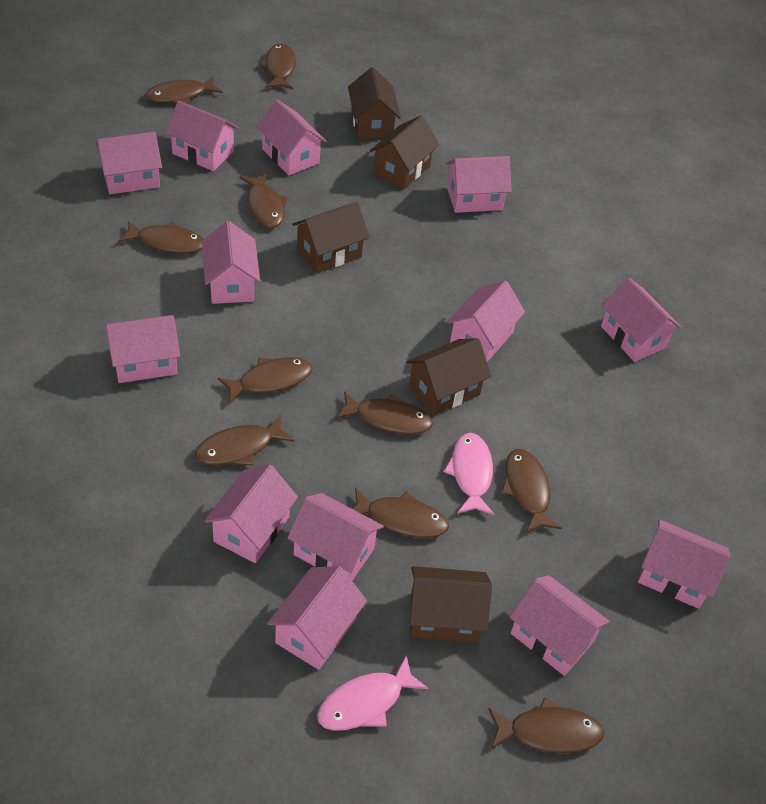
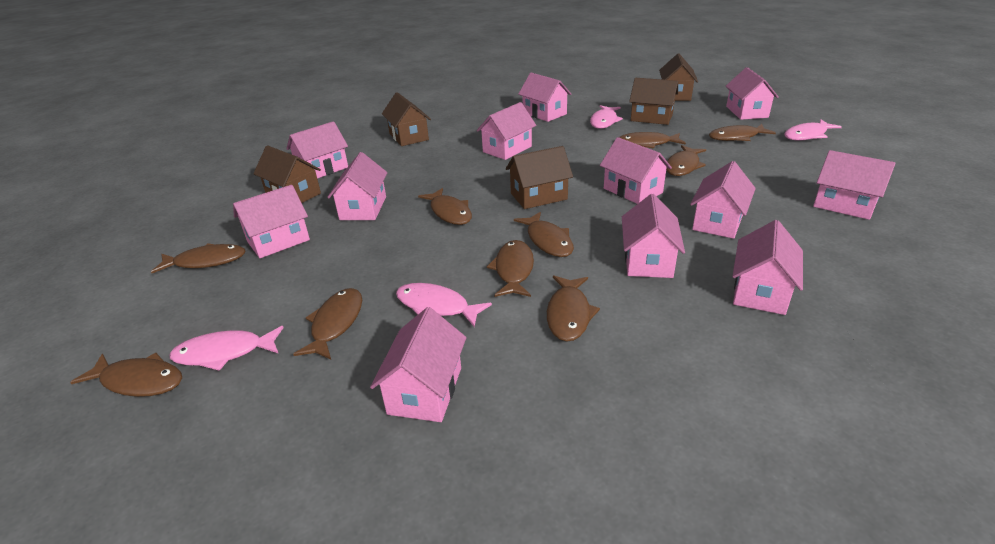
pink fish: [317,655,428,731] [443,433,494,515] = 2 -> [170,326,284,371] [396,283,492,327] [590,105,623,129] [784,119,842,141] = 4
pink house: [96,132,162,194] [105,315,180,383] [165,101,239,171] [202,221,260,304] [204,465,298,563] [256,100,327,175] [267,566,367,670] [287,493,384,581] [447,156,512,213] [447,280,525,362] [510,575,610,676] [601,278,681,362] [638,520,731,609] = 13 -> [233,185,310,258] [286,121,348,179] [327,152,388,220] [370,307,466,422] [477,102,536,160] [518,73,571,122] [600,137,672,204] [622,194,685,278] [690,161,756,239] [726,67,779,120] [732,220,803,315] [813,150,896,220] = 12

